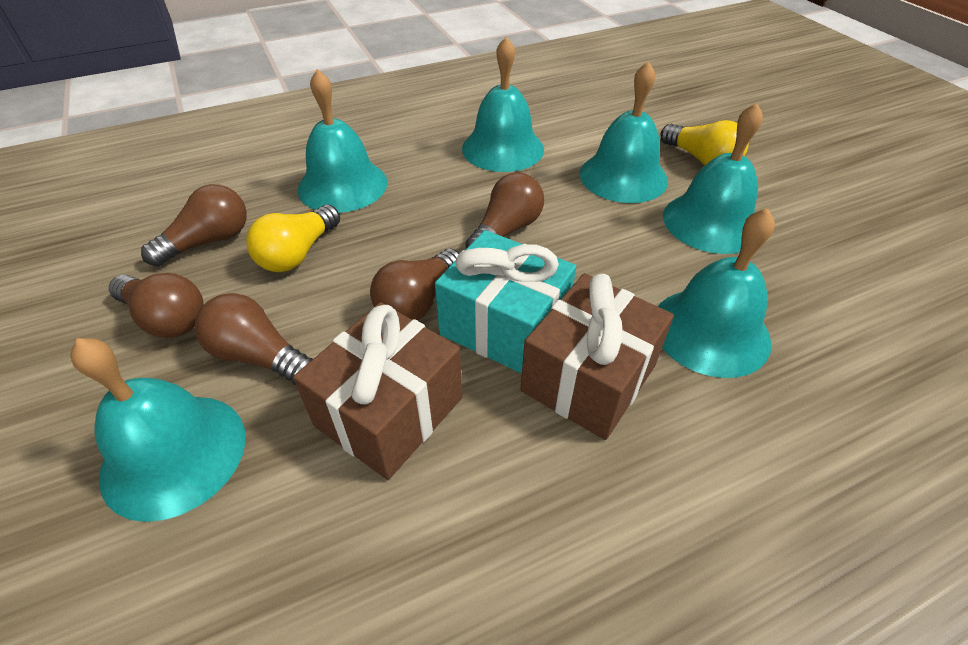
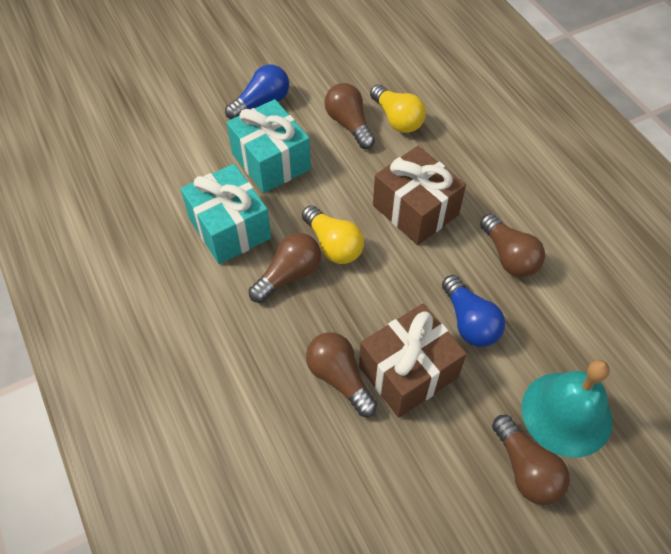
blue light bulb: none = 0 -> [225,65,289,119] [442,275,505,347] = 2
turquoise bell: [70,338,246,522] [298,69,388,213] [462,36,544,172] [580,61,668,203] [658,208,775,378] [663,103,763,254] = 6 -> [521,360,612,458] = 1
turquoise gift: [435,230,576,374] = 1 -> [181,164,271,264] [227,99,311,193] = 2

